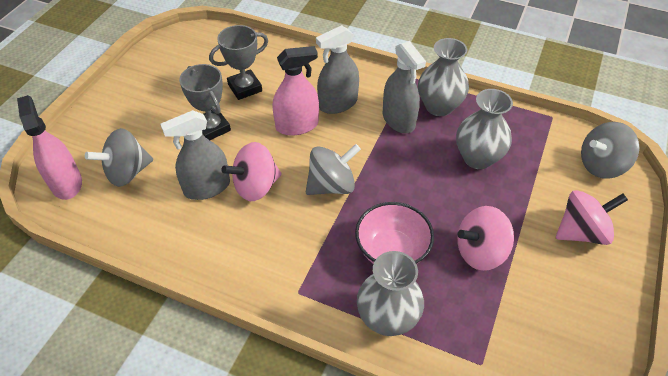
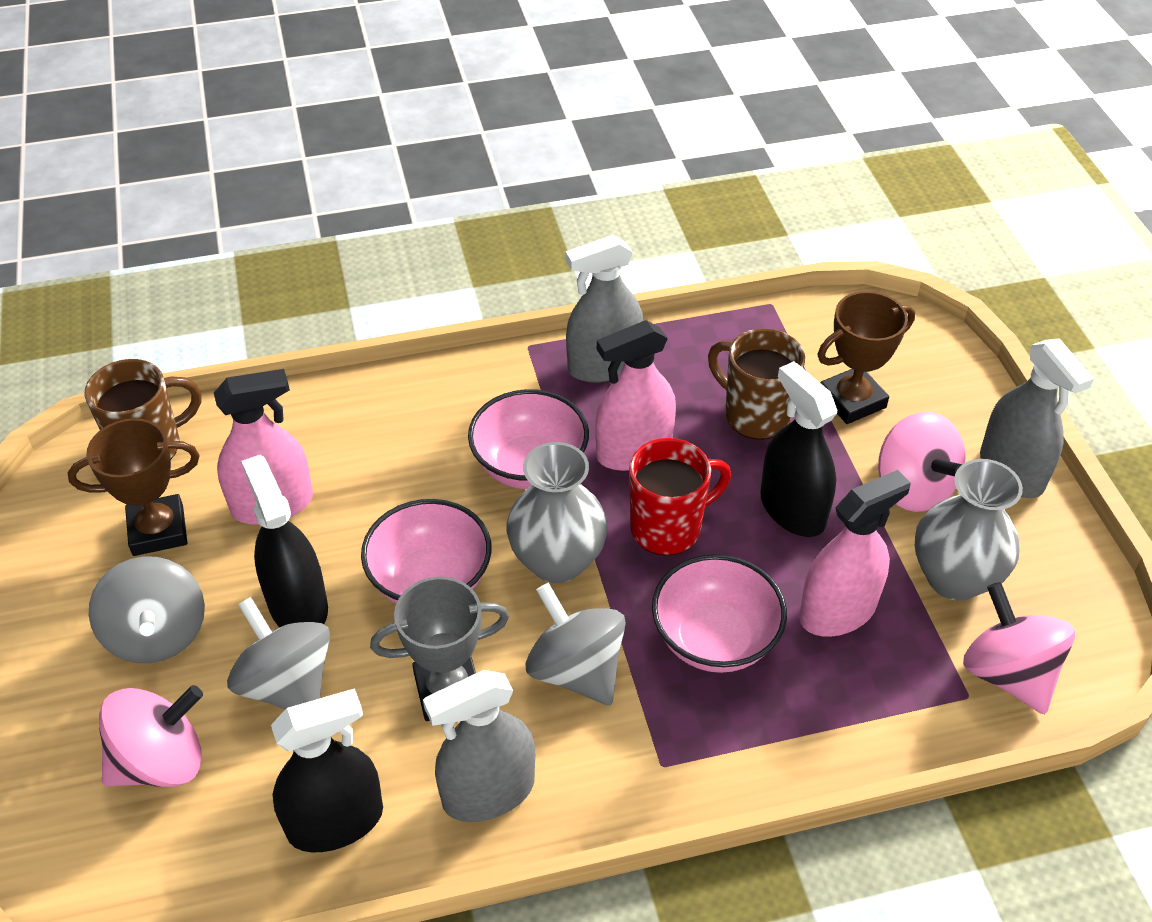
black spray bottle: none = 0 -> [241,455,328,627] [271,688,383,852] [761,361,837,537] = 3
brown mug: none = 0 -> [85,359,202,459] [708,328,805,440] = 2
brown trophy: none = 0 -> [68,418,199,556] [818,291,915,424] = 2
grey trophy: [179,64,231,140] [209,25,268,100] = 2 -> [370,577,509,721] = 1
grey vase: [357,251,424,336] [418,38,469,116] [456,89,513,169] = 3 -> [507,442,608,583] [915,459,1023,601] = 2
pink bowl: [355,202,434,264] = 1 -> [361,499,492,603] [468,389,589,489] [652,554,787,673] = 3
pink spray bottle: [17,95,82,200] [273,46,319,136] = 2 -> [214,369,313,525] [595,320,676,471] [799,470,911,637] = 3
red mug: none = 0 -> [629,438,731,556] = 1

